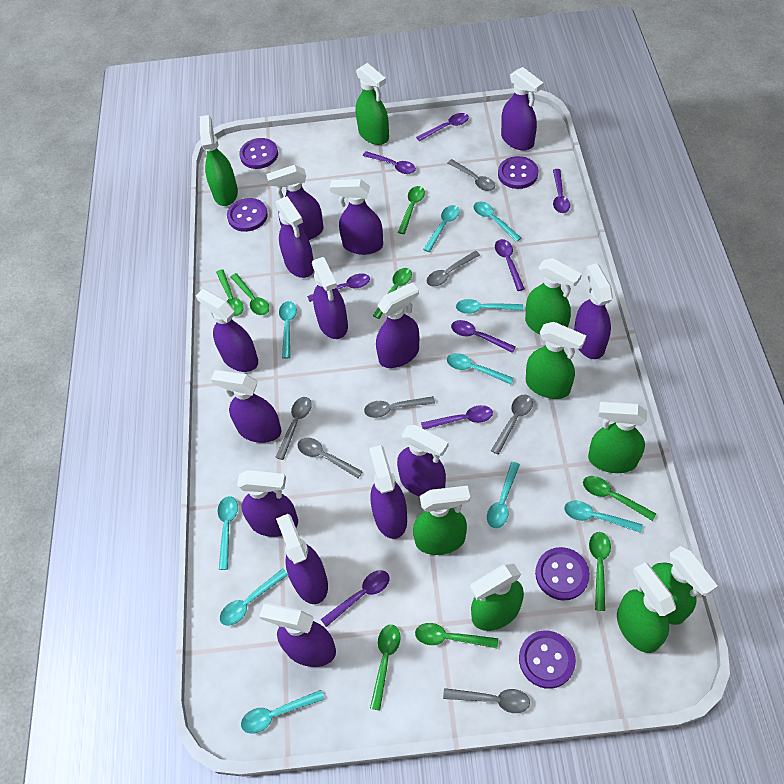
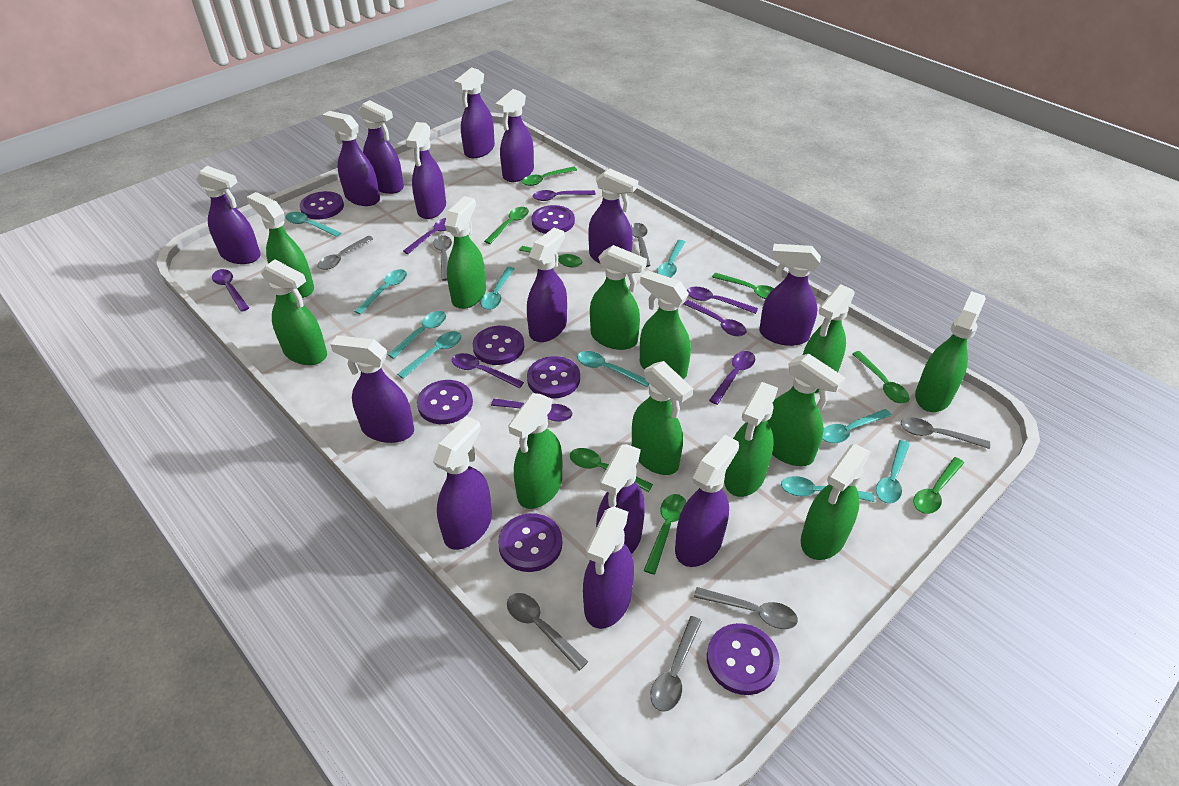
green spray bottle: [200,115,238,206] [355,63,389,145] [413,486,470,555] [470,563,524,631] [525,258,582,335] [526,322,586,399] [588,402,647,473] [617,562,676,653] [651,546,718,625] = 9 -> [247,192,314,298] [261,259,327,365] [445,196,486,309] [508,393,562,509] [590,245,647,350] [632,361,693,475] [640,270,691,379] [724,382,778,497] [767,354,845,466] [801,444,871,560] [803,284,855,393] [915,291,986,412] = 12
purple button: [227,198,268,232] [239,138,278,169] [498,156,538,189] [519,631,576,689] [535,547,590,601] = 5 -> [300,191,344,220] [417,380,473,424] [473,326,524,365] [498,513,562,572] [527,356,580,399] [531,205,575,234] [707,623,780,695] = 7

